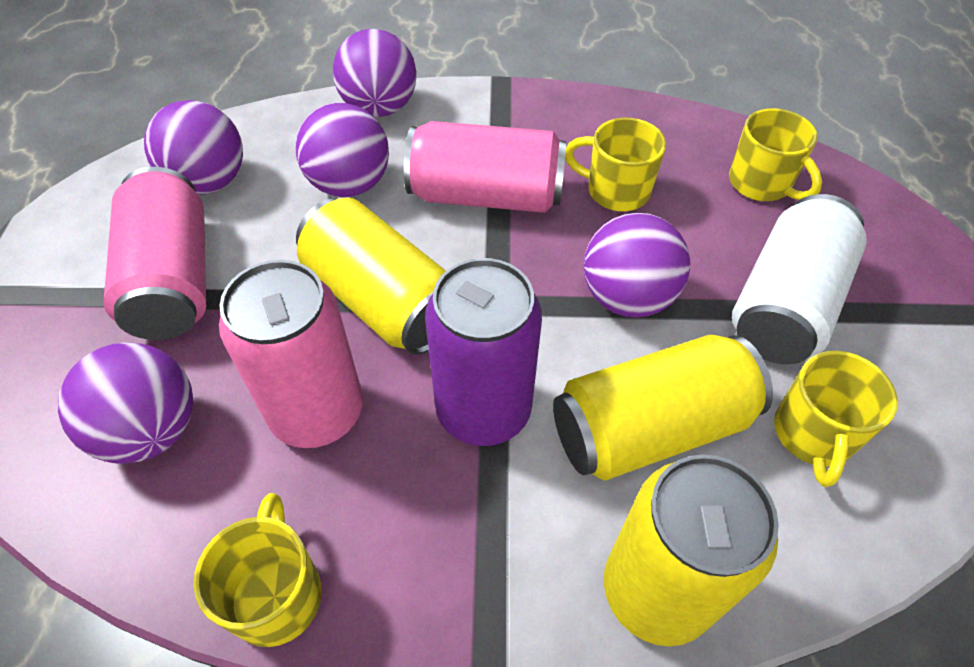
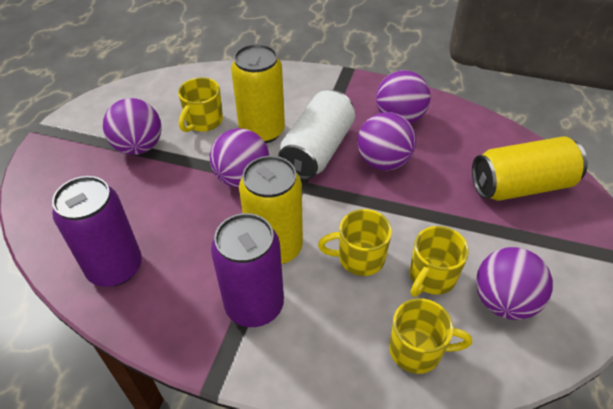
pink can: [103,167,206,340] [219,260,363,448] [404,121,567,213] = 3 -> none = 0
purple can: [425,258,542,446] = 1 -> [52,176,142,287] [211,213,284,327] = 2

